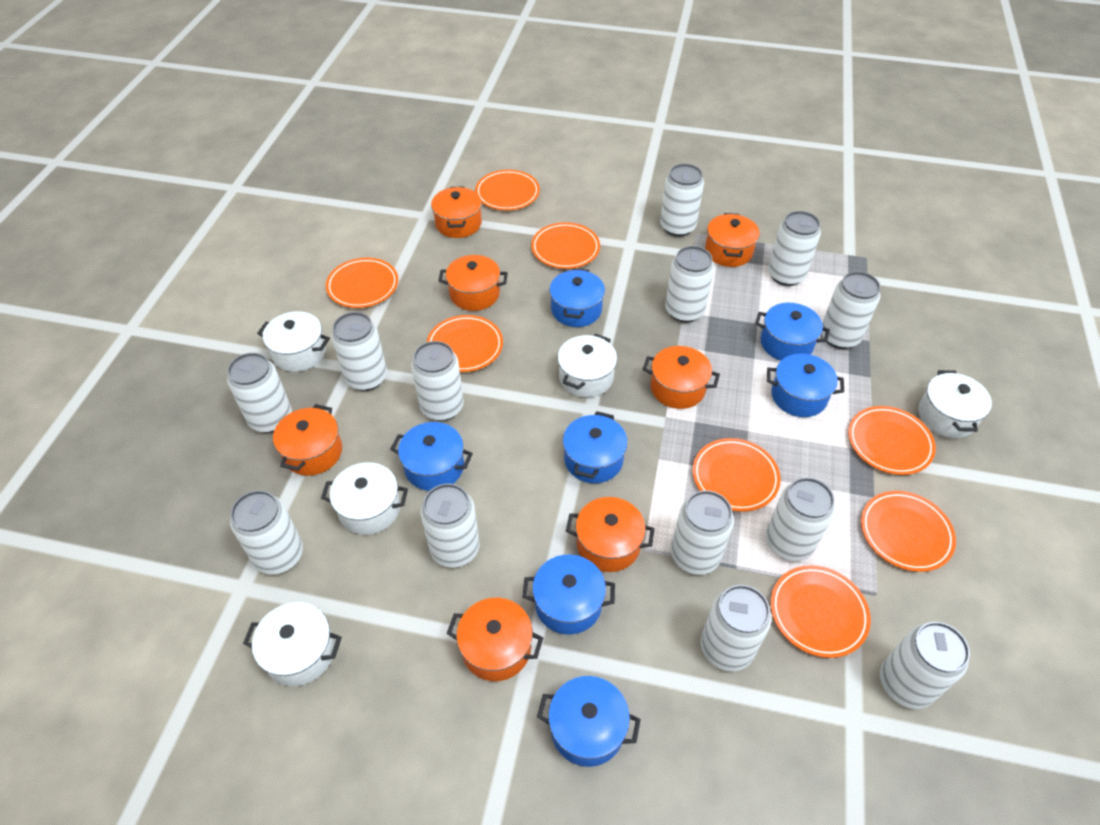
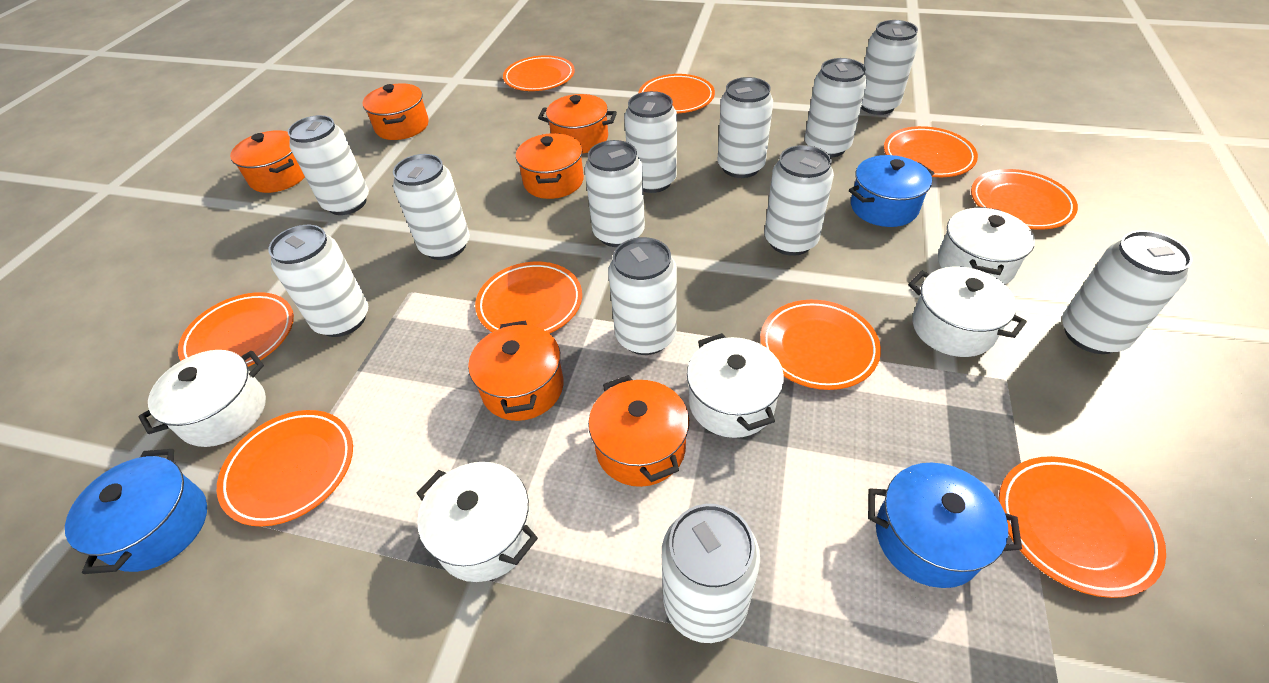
blue pot: [390,422,473,491] [523,555,615,635] [537,676,641,767] [549,268,605,327] [563,411,628,483] [755,303,830,361] [767,354,844,417] = 7 -> [65,449,207,574] [849,155,934,227] [868,462,1022,588] = 3
orange plate: [326,258,398,308] [426,315,503,372] [475,170,540,210] [531,222,600,269] [693,438,781,512] [771,565,871,658] [848,406,936,475] [861,491,956,572] = 8 -> [178,292,294,367] [217,410,353,526] [475,262,582,334] [503,55,575,91] [638,74,715,113] [760,300,881,390] [884,126,978,177] [971,169,1078,230] [998,456,1166,598] = 9
orange pot: [273,404,342,476] [431,186,482,238] [438,255,508,311] [447,598,543,681] [566,497,655,572] [643,346,720,409] [705,213,760,267] = 7 -> [230,130,305,193] [362,83,429,140] [468,321,564,421] [516,133,584,199] [538,94,617,153] [588,375,689,487] = 6
white can: [227,353,292,433] [230,490,303,575] [332,312,387,391] [411,341,464,421] [421,484,479,568] [660,164,704,237] [665,246,714,323] [671,490,734,575] [701,585,772,671] [766,477,835,561] [768,211,821,286] [822,271,881,349] [880,622,970,709] = 13 -> [268,225,368,337] [288,115,369,215] [393,154,470,260] [585,140,645,247] [608,237,677,355] [625,91,677,193] [662,504,760,643] [718,77,773,178] [765,145,834,256] [805,58,867,158] [861,20,919,115] [1062,231,1192,354] = 12

